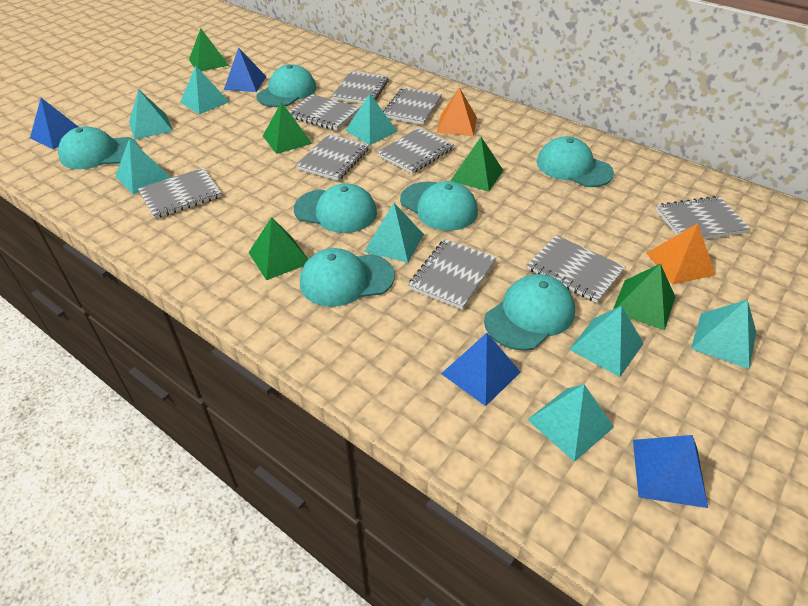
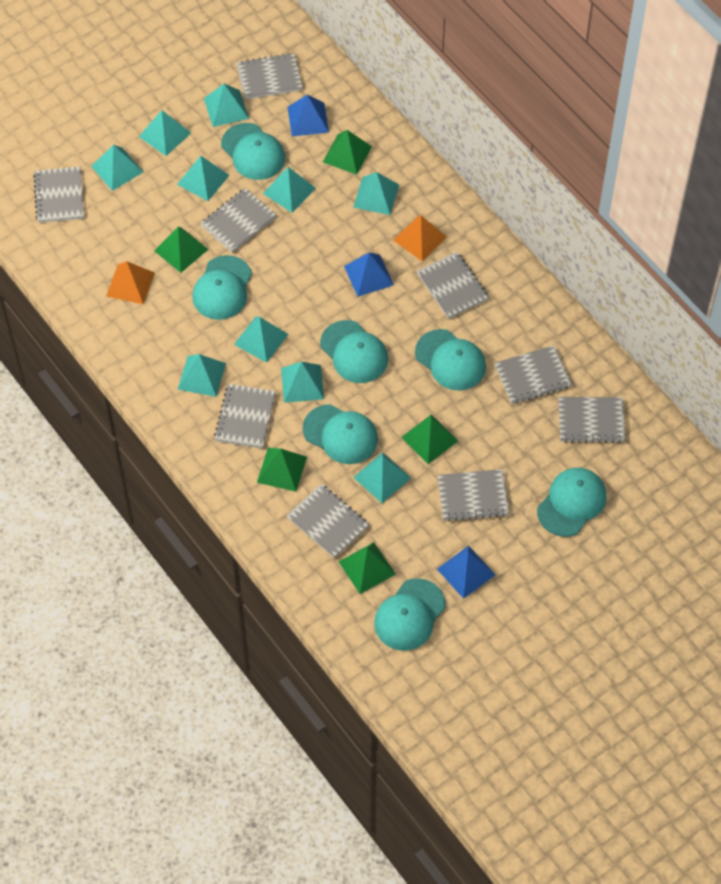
blue pyramid: [30,98,79,149] [224,47,267,92] [441,333,521,406] [633,435,708,508] = 4 -> [287,95,329,137] [344,252,394,297] [437,546,495,599] = 3
turquoise pyramid: [115,138,171,194] [129,89,173,140] [180,66,229,114] [345,94,397,145] [364,203,424,263] [527,384,614,462] [569,306,644,377] [691,300,756,369] = 8 -> [91,145,143,191] [139,110,191,156] [177,156,229,201] [177,354,226,397] [204,84,249,127] [234,316,288,363] [263,167,316,213] [281,362,324,403] [353,172,399,215] [353,452,411,503] = 10

